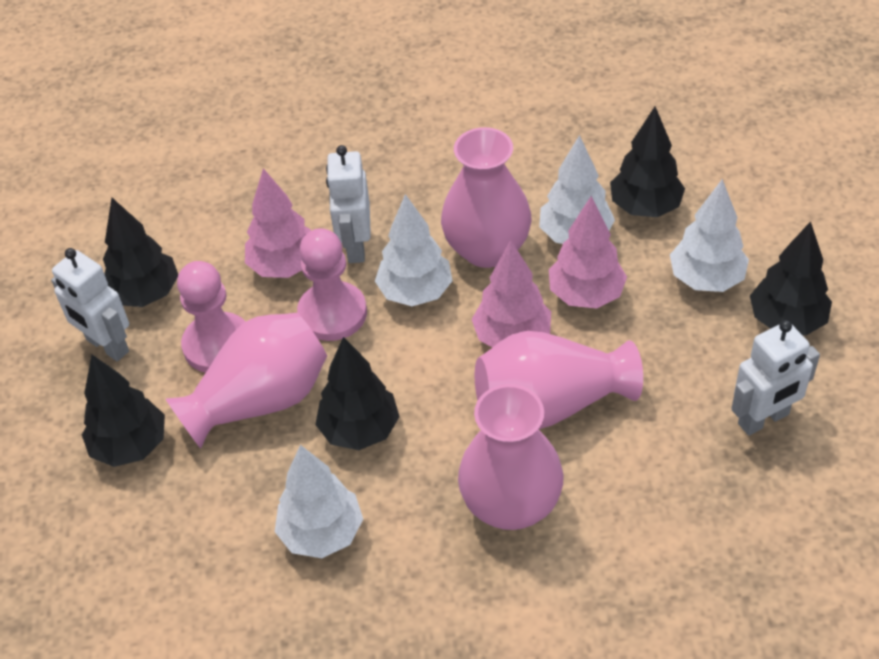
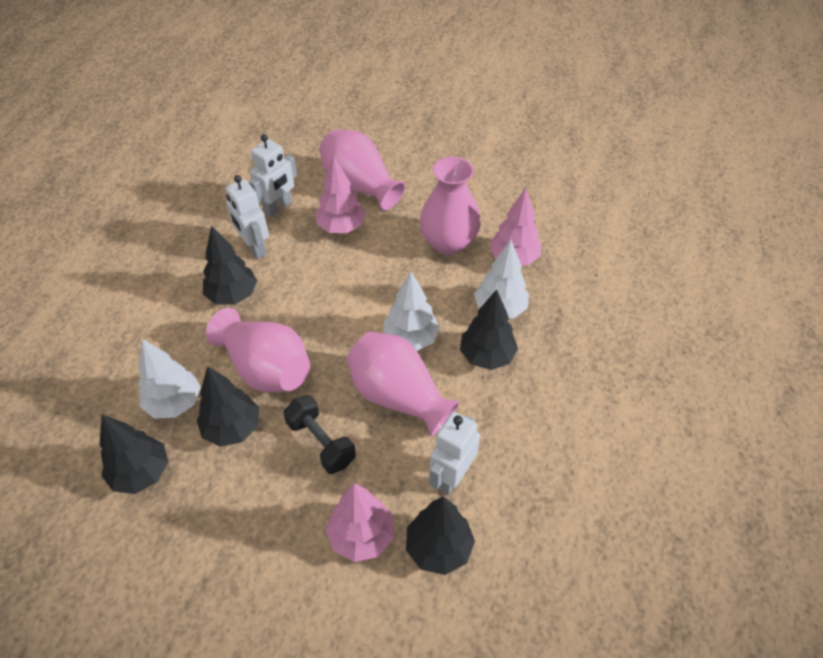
black dumbbell: none = 0 -> [283,395,356,474] = 1
pink pawn: [177,261,246,373] [297,228,367,341] = 2 -> none = 0
white tree: [275,445,363,558] [375,194,453,306] [539,135,615,244] [670,179,749,292] = 4 -> [138,339,201,419] [384,272,440,351] [474,240,529,319] = 3

